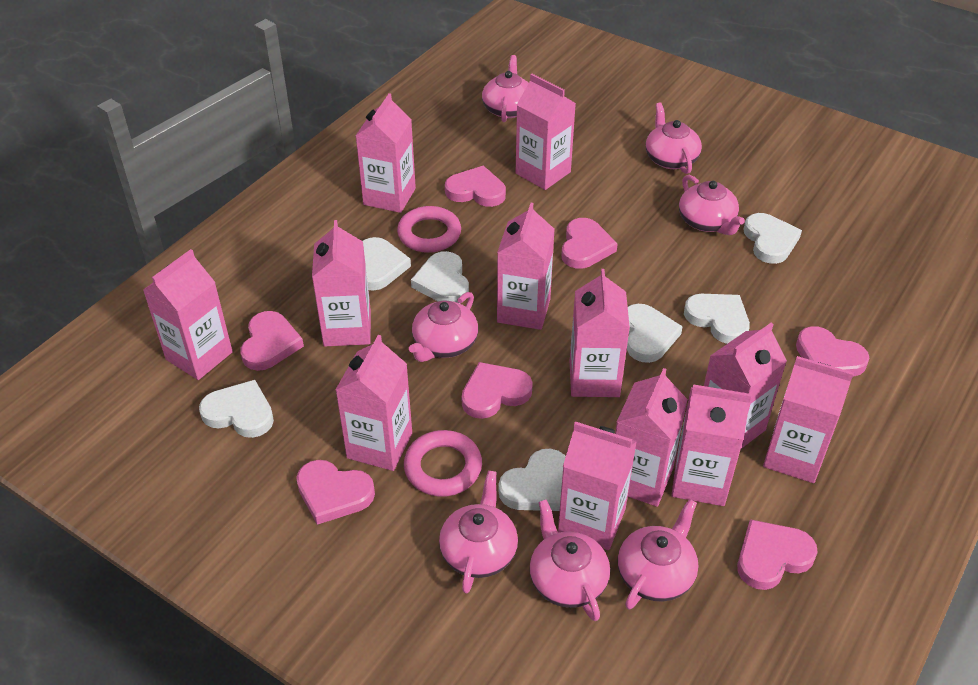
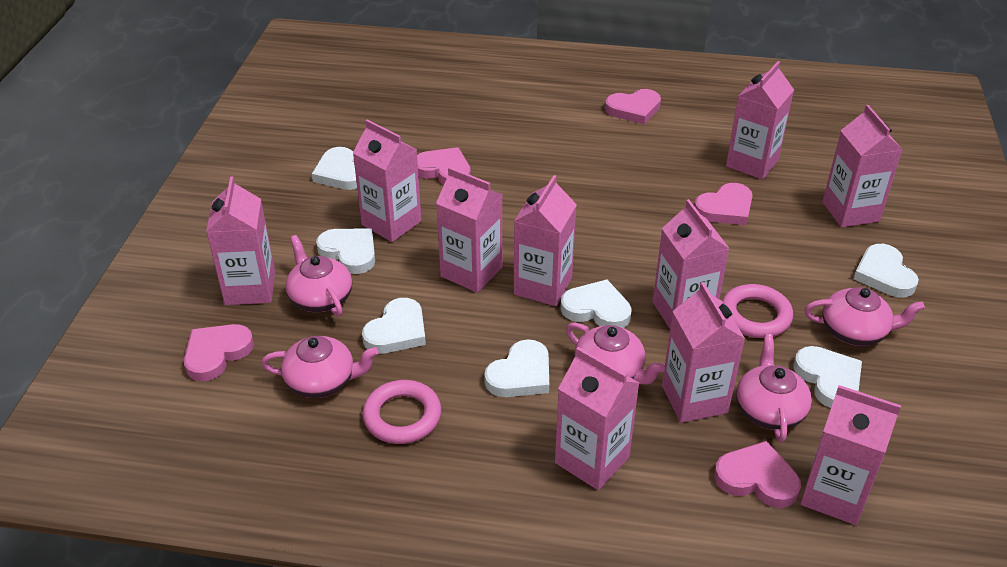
pink carton: [143,249,233,380] [312,220,371,346] [335,335,412,471] [355,93,416,213] [497,203,555,330] [516,74,576,190] [558,421,637,550] [570,269,630,397] [615,368,688,507] [672,384,751,506] [704,323,787,449] [763,356,854,483] = 12 -> [206,176,275,305] [353,119,421,242] [436,167,502,293] [514,175,577,306] [555,347,639,490] [652,199,730,329] [662,282,745,423] [726,61,794,180] [800,385,901,525] [822,105,903,227] = 10
pink heart: [240,311,304,371] [296,460,375,525] [445,166,506,207] [462,362,533,419] [561,218,618,269] [737,519,818,590] [796,326,869,377] = 7 -> [184,324,254,381] [417,147,471,185] [605,89,661,124] [694,183,753,225] [714,441,801,508] = 5
pink teapot: [409,292,478,362] [439,470,518,593] [482,55,529,122] [529,500,610,621] [618,499,698,609] [646,102,702,174] [679,175,745,235] = 7 -> [261,336,379,398] [286,235,352,317] [566,323,665,384] [736,334,812,443] [804,287,925,346] = 5

